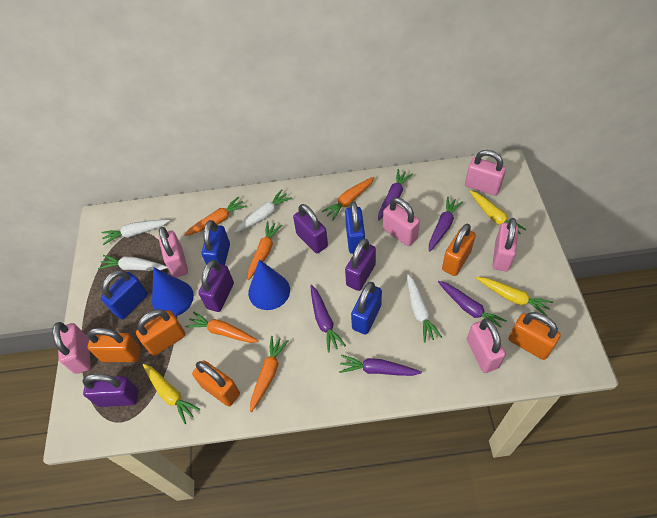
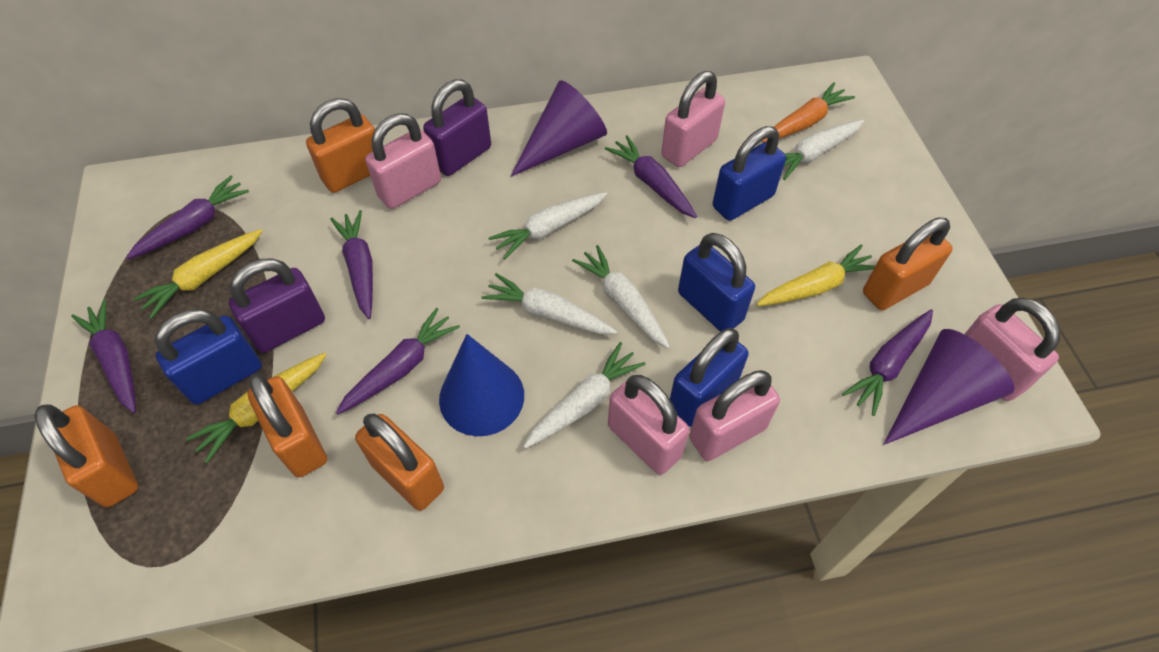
blue cone: [152,267,194,316] [248,259,290,310] = 2 -> [439,334,524,436] = 1
orange carrot: [184,196,247,236] [185,311,258,343] [247,221,282,280] [250,336,289,412] [322,177,375,220] = 5 -> [762,82,855,143] = 1
pink padlock: [52,322,91,374] [158,227,188,278] [383,198,420,246] [465,150,506,196] [467,318,506,373] [492,218,518,271] = 6 -> [365,113,441,209] [608,375,689,475] [661,71,725,167] [689,370,780,461] [965,298,1060,401] = 5
purple carrot: [310,285,346,352] [339,355,422,376] [378,169,413,220] [429,197,463,252] [438,281,506,328] = 5 -> [71,299,136,413] [126,176,249,260] [330,210,373,319] [336,308,460,415] [605,135,697,218] [842,309,933,416] = 6
purple cone: none = 0 -> [511,80,607,177] [883,329,1014,445] = 2
purple padlock: [82,374,139,407] [199,260,234,312] [293,204,328,253] [345,239,376,291] = 4 -> [228,258,325,353] [423,79,491,176] = 2
white carrot: [98,255,167,271] [101,220,170,245] [235,189,292,233] [407,274,442,342] = 4 -> [481,273,617,334] [488,192,607,260] [523,342,646,449] [572,245,670,348] [783,120,864,180] = 5

